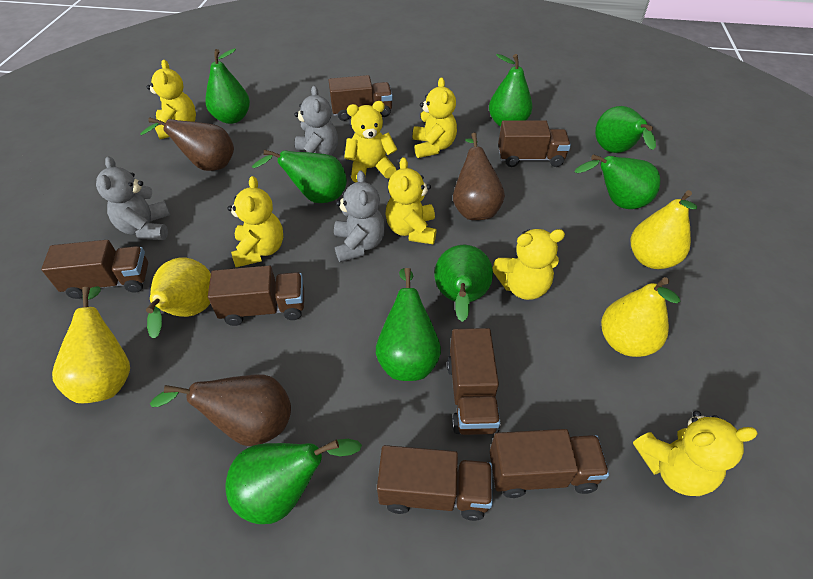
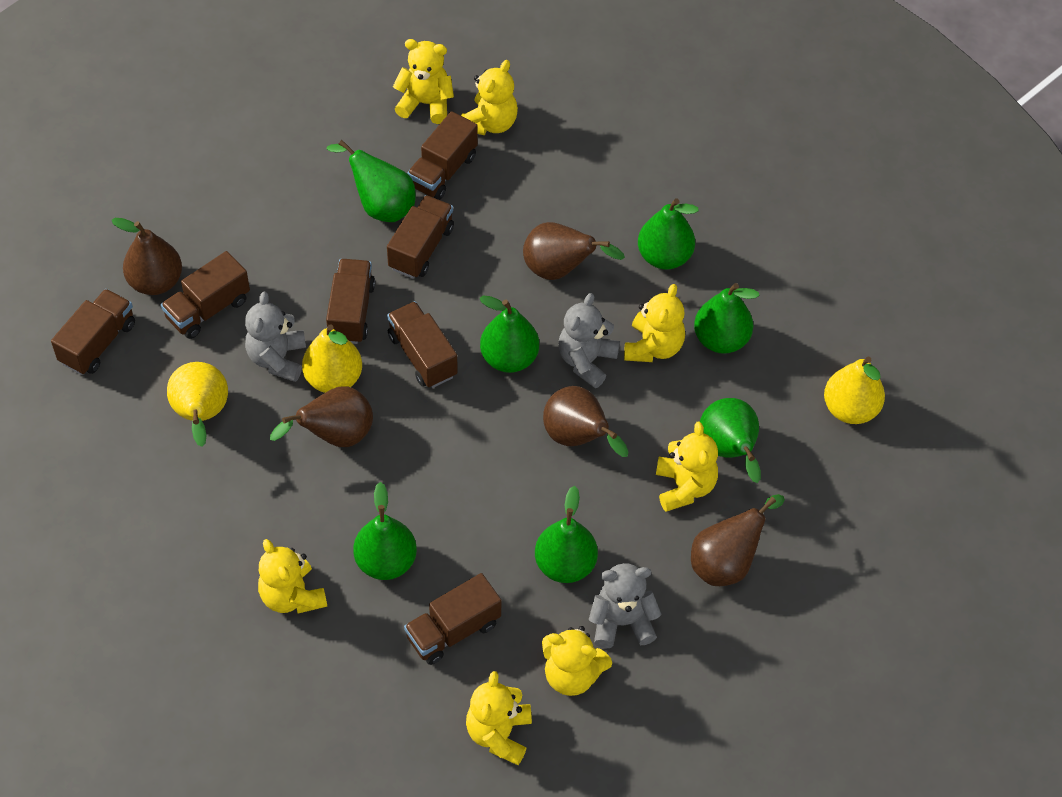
brown pear: [140,117,234,171] [150,374,291,446] [453,133,505,220] = 3 -> [111,218,182,295] [270,387,373,447] [523,222,625,280] [543,386,628,457] [691,494,785,586] = 5
green pear: [205,48,250,124] [226,439,362,524] [252,150,347,203] [376,268,441,381] [435,245,493,322] [489,54,533,127] [574,154,660,209] [595,106,656,153] = 8 -> [327,140,416,222] [353,482,417,580] [479,296,539,373] [535,486,598,583] [638,198,699,270] [694,283,759,354] [700,398,761,483] = 7
yellow pear: [52,286,130,403] [146,258,211,339] [601,277,680,357] [631,190,697,269] = 4 -> [167,362,228,447] [302,324,362,393] [824,357,885,424] = 3

